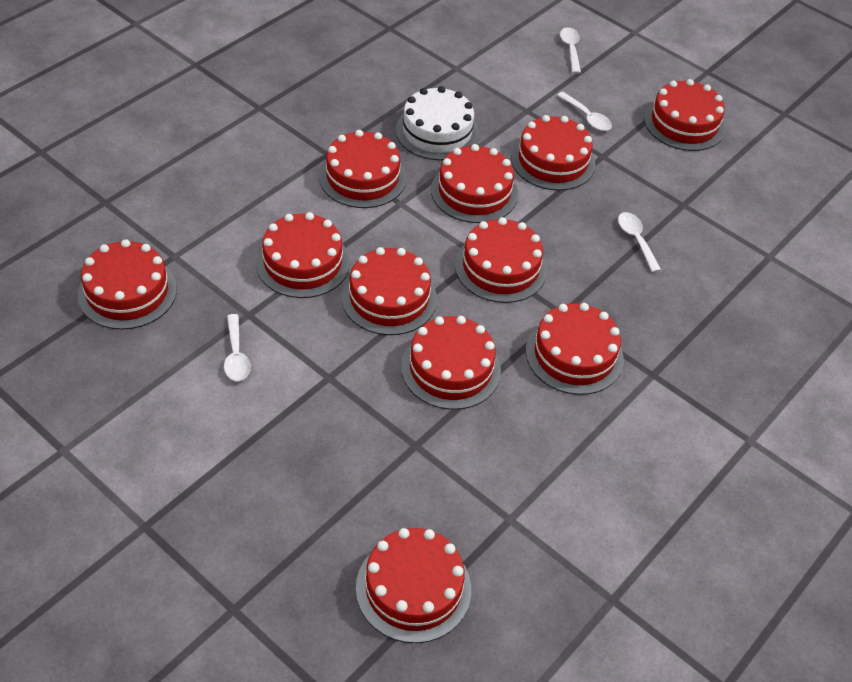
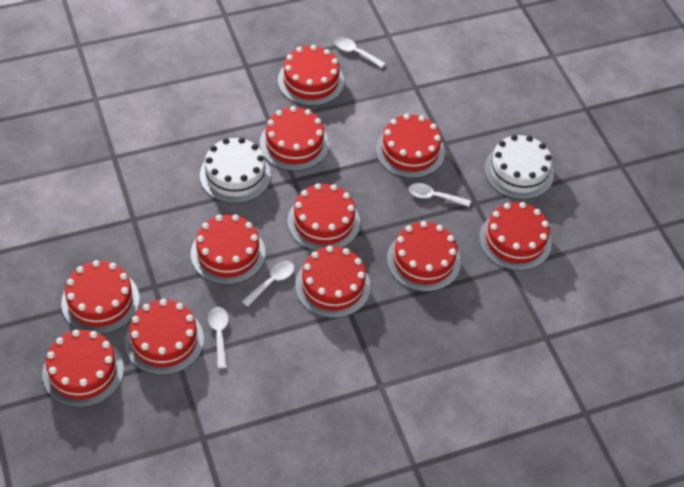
white cake: [396,86,479,160] = 1 -> [200,137,271,203] [484,135,554,200] = 2

